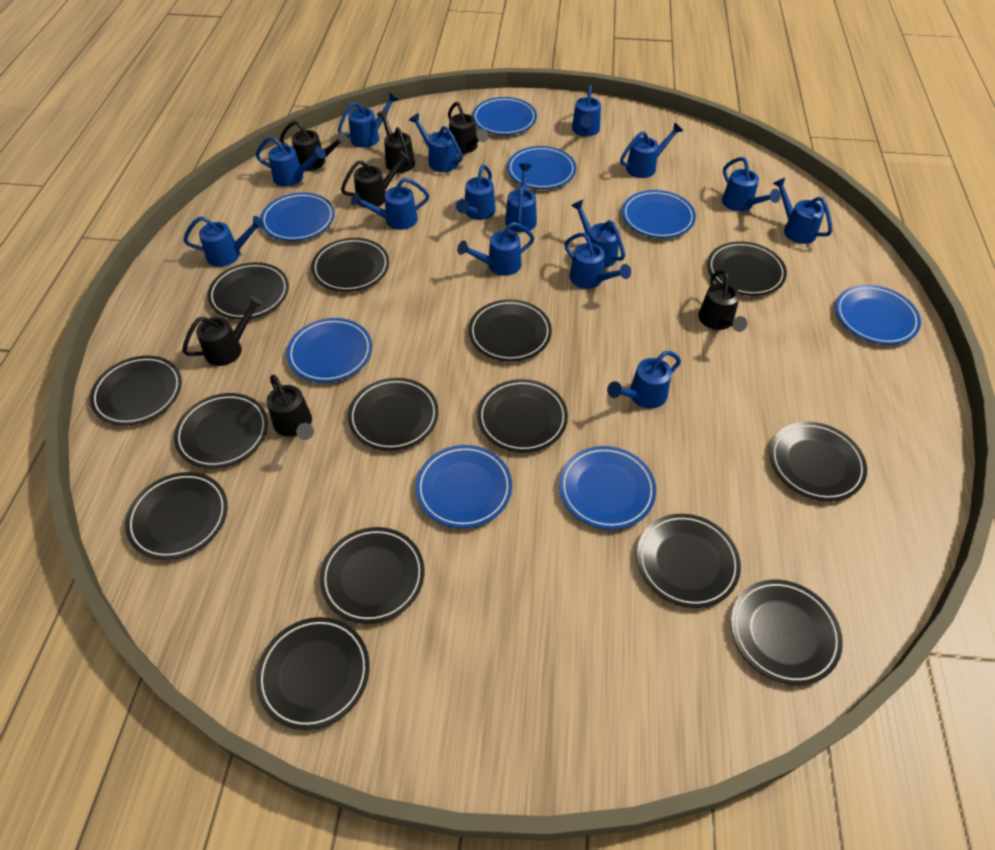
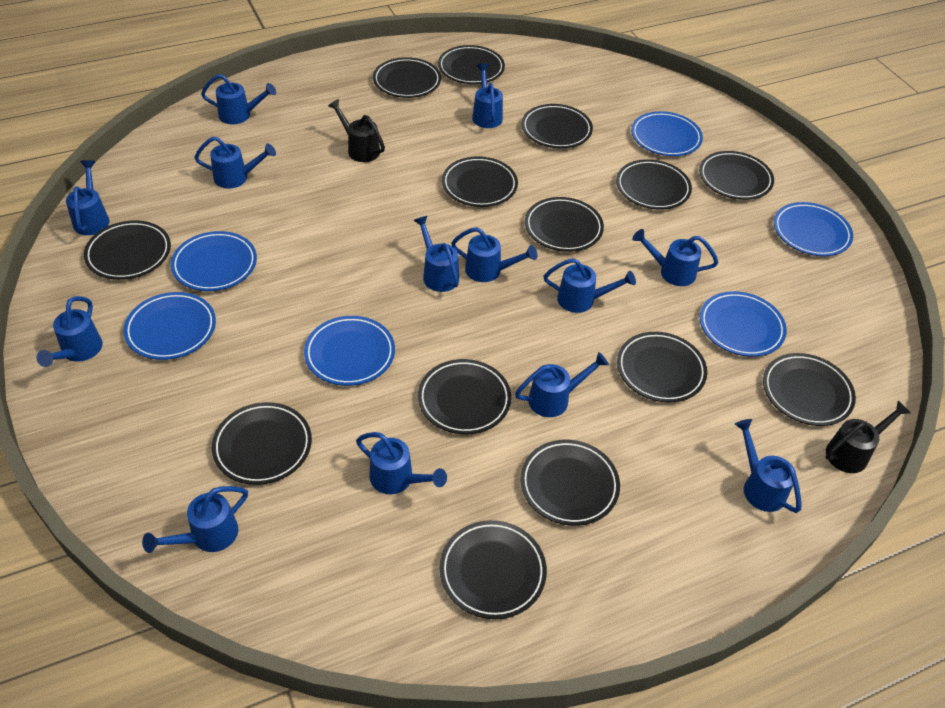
black watering can: [182,296,263,366] [267,375,314,440] [280,121,347,171] [341,151,410,208] [377,110,415,173] [448,102,488,154] [698,270,748,332] = 7 -> [328,99,385,162] [826,401,911,473] = 2
blue plate: [260,192,335,241] [287,318,372,382] [416,445,512,528] [472,97,537,135] [507,146,576,189] [559,446,656,529] [622,190,696,238] [835,285,921,345] = 8 -> [123,292,216,360] [171,231,257,291] [304,316,395,386] [631,111,703,156] [700,291,787,357] [774,202,853,256] = 6
blue watering can: [183,216,265,267] [256,136,326,187] [338,92,399,148] [351,178,429,230] [409,113,463,172] [456,165,496,220] [457,222,535,276] [505,163,537,232] [564,233,631,289] [571,200,625,268] [572,85,601,136] [607,351,681,409] [620,122,683,178] [722,157,781,211] [772,178,832,244] = 15 -> [36,296,103,367] [66,160,109,235] [142,486,248,553] [194,136,276,188] [201,74,276,124] [356,432,447,494] [413,216,459,292] [451,227,537,282] [472,63,503,128] [515,352,609,417] [543,258,636,313] [632,229,718,286] [735,419,801,513] = 13

